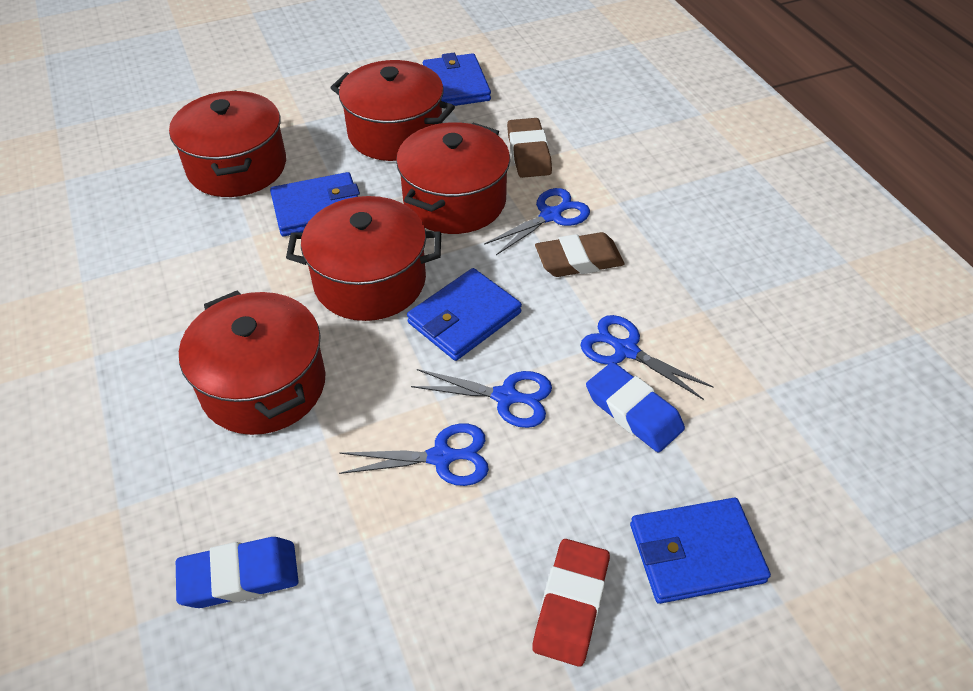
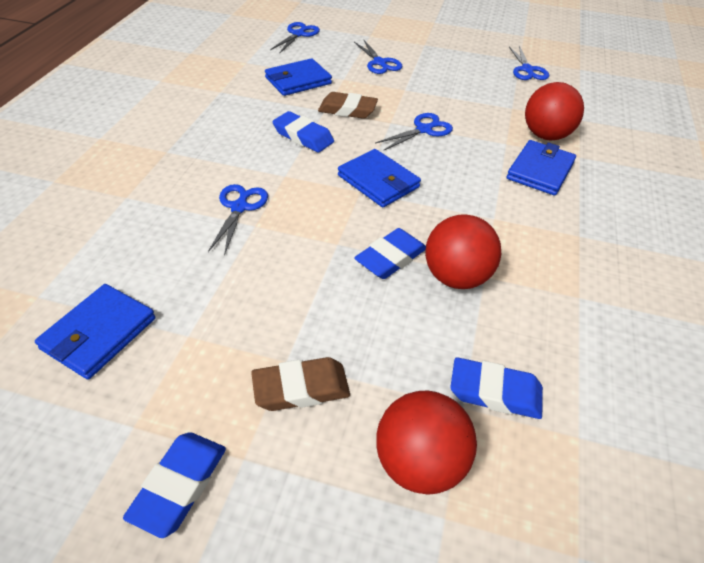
blue eraser: [176,537,299,608] [586,362,685,453] = 2 -> [123,432,226,538] [272,111,334,153] [354,228,426,279] [450,357,543,419] = 4
blue scissors: [339,423,489,486] [411,369,552,428] [484,188,590,255] [581,315,713,400] = 4 -> [208,184,268,256] [270,22,320,53] [354,39,403,74] [375,113,453,151] [509,46,549,80] = 5
red ball: none = 0 -> [376,390,477,495] [425,214,501,289] [525,82,584,140] = 3
red eraser: [532,539,610,667] = 1 -> none = 0
red pot: [169,90,286,197] [179,290,326,435] [286,196,441,321] [331,60,455,161] [396,122,510,234] = 5 -> none = 0

